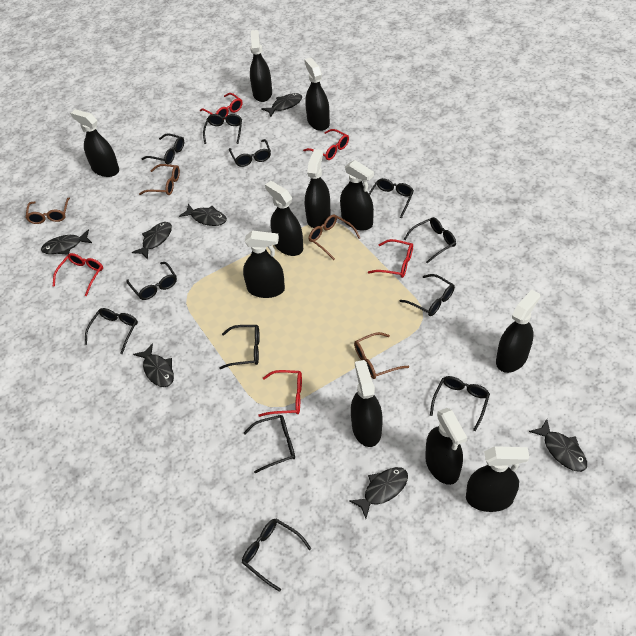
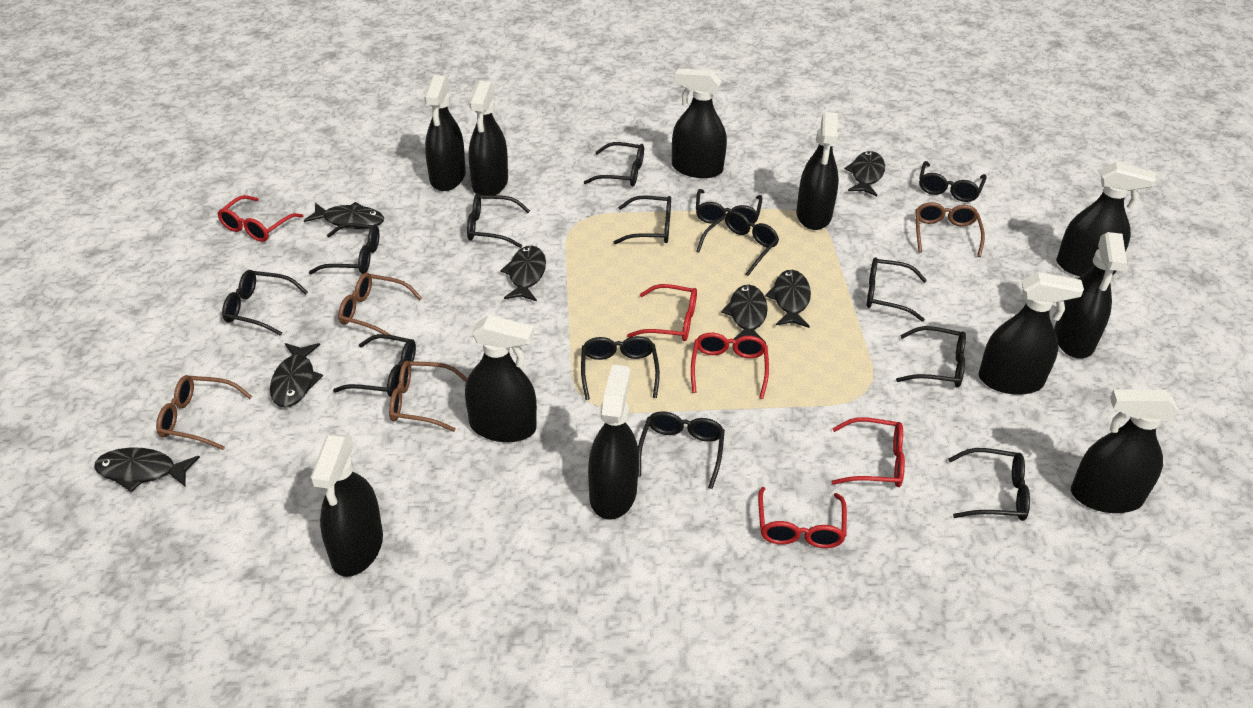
black glasses: [85,308,138,354] [127,262,177,300] [142,133,184,164] [203,114,242,144] [219,325,260,369] [229,139,271,167] [242,519,311,592] [244,415,295,473] [369,178,414,218] [399,274,455,316] [404,217,456,264] [430,376,490,432] = 12 -> [222,270,308,335] [309,223,379,274] [333,334,416,397] [467,193,530,248] [581,336,660,400] [584,142,644,186] [613,195,671,244] [638,411,725,489] [696,189,763,224] [696,211,779,276] [867,257,927,322] [896,326,966,388] [919,161,987,202] [948,448,1030,521] = 14

